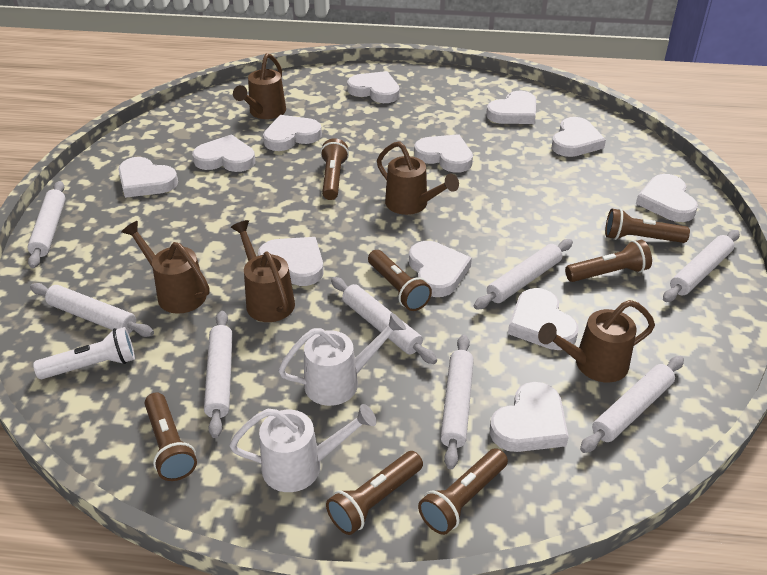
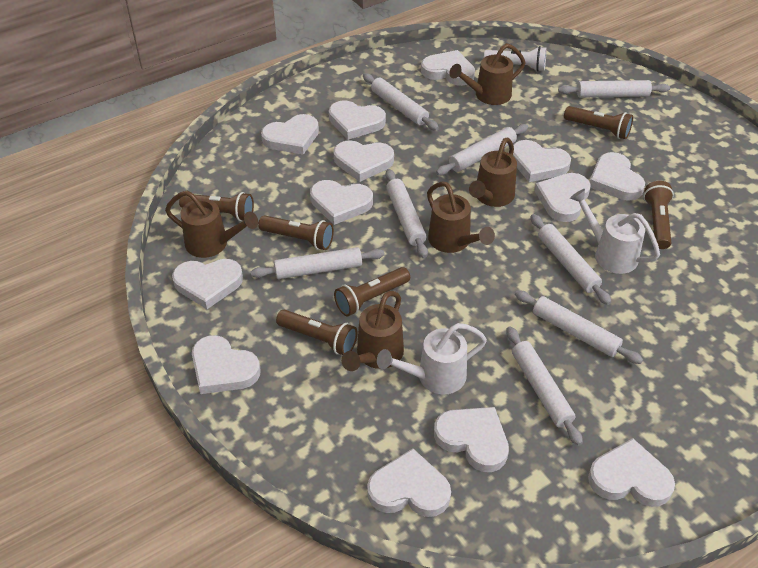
brown flashlight: [145,392,197,481] [320,138,349,200] [326,451,423,535] [368,250,432,311] [418,448,508,535] [565,240,652,282] [605,209,690,243] = 7 -> [179,192,254,221] [258,215,334,250] [276,310,357,355] [334,267,410,316] [564,106,633,139] [643,181,674,249] = 6
white heart: [118,157,178,198] [192,135,255,172] [258,237,324,286] [263,115,322,151] [347,71,400,103] [409,241,472,297] [414,134,473,173] [486,91,536,124] [490,382,569,452] [508,288,579,350] [552,117,606,157] [636,174,698,222] = 12 -> [172,259,243,309] [192,335,261,394] [261,114,319,155] [310,180,373,225] [329,100,386,140] [334,140,394,182] [367,449,451,517] [421,50,475,86] [434,407,509,472] [513,140,571,182] [534,173,591,222] [588,438,675,507] [590,152,645,201] = 13

